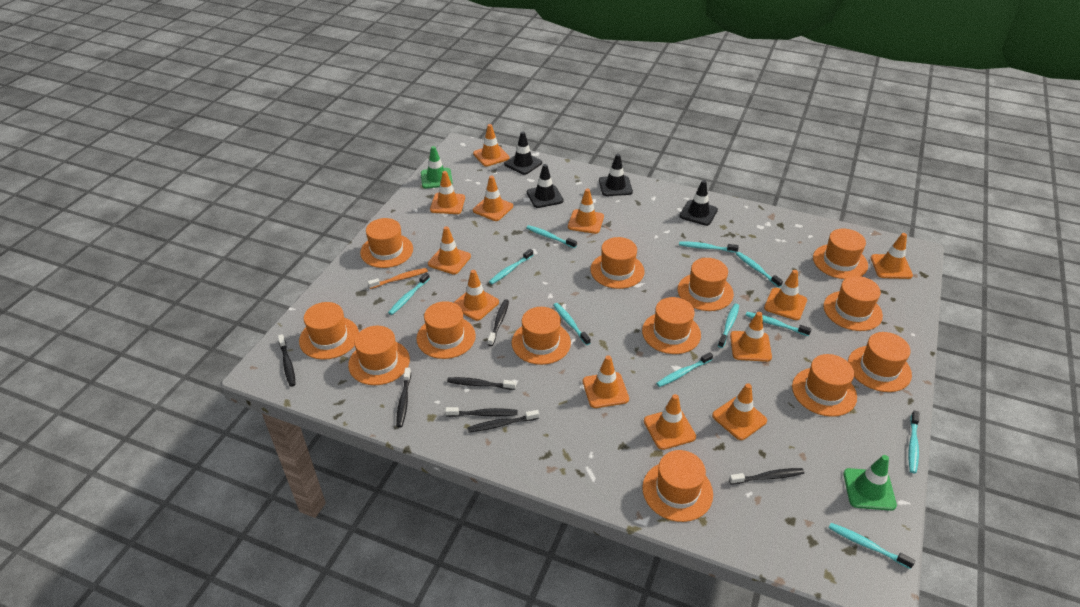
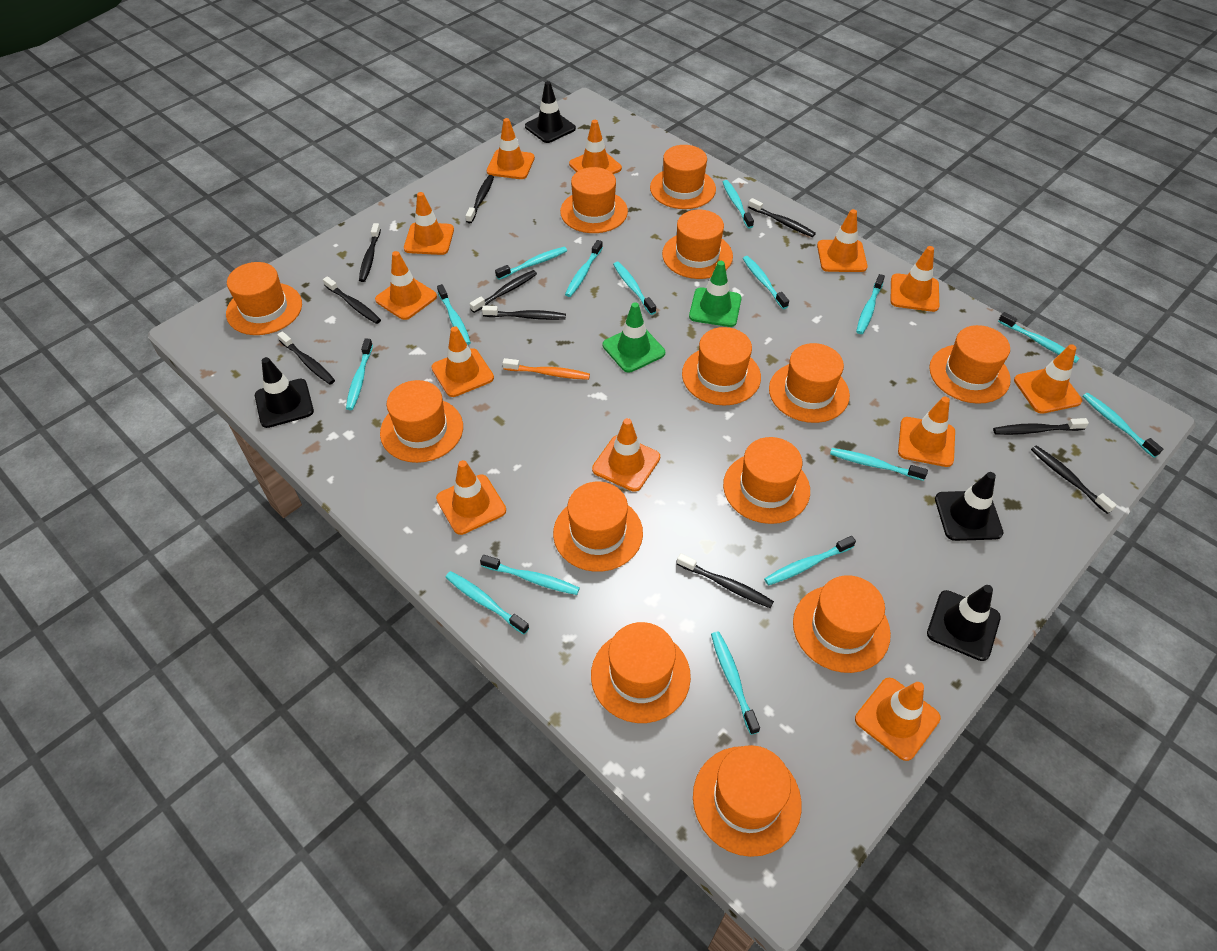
black toothbrush: [278,334,296,387] [396,368,411,428] [445,407,518,417] [447,377,516,390] [467,410,539,433] [488,299,509,346] [729,468,804,484] = 7 -> [277,331,335,385] [323,276,381,324] [359,223,381,282] [465,175,494,223] [470,270,537,313] [482,305,566,320] [677,553,774,608] [748,198,816,237] [993,418,1089,435] [1031,445,1117,514] = 10
turquoise toothbrush: [388,272,430,315] [489,249,533,284] [526,225,577,248] [553,303,591,345] [656,352,713,387] [679,241,739,253] [718,304,739,348] [736,252,783,288] [746,312,812,336] [829,523,915,569] [909,410,919,473] = 11 -> [346,339,373,410] [437,284,471,345] [446,571,529,634] [480,555,580,595] [495,247,567,280] [565,240,603,297] [613,262,656,315] [711,631,760,735] [723,180,754,228] [743,256,789,309] [764,536,856,585] [830,448,928,481] [856,274,885,334] [998,312,1080,363] [1082,393,1163,458] = 15

